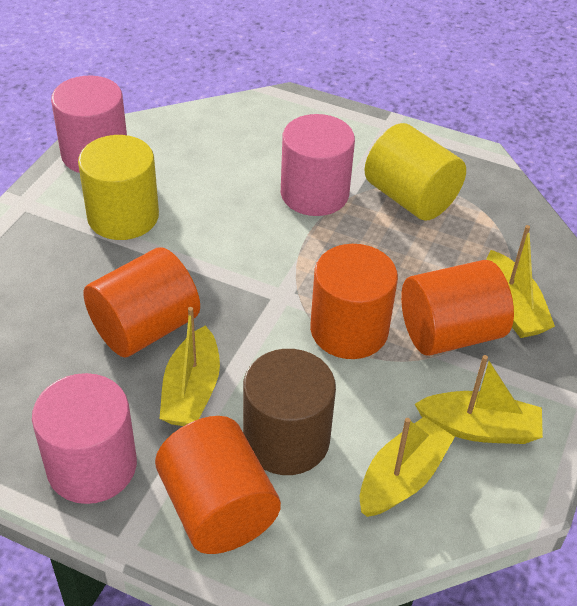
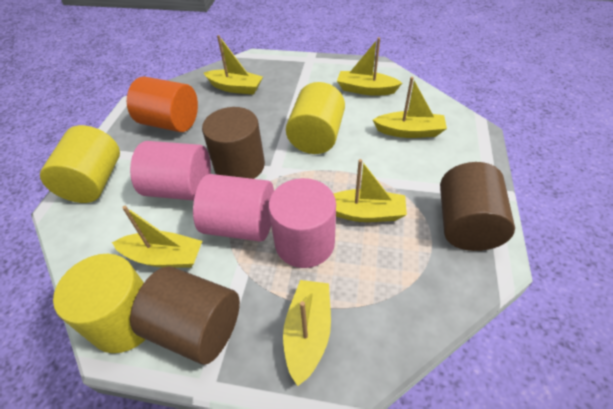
brown cylinder: [243,349,336,475] = 1 -> [130,266,240,365] [202,107,265,179] [440,162,515,251] = 3
orange cylinder: [83,247,200,357] [155,416,281,554] [310,244,398,359] [401,260,514,356] = 4 -> [127,76,198,132] = 1
yellow boat: [159,307,220,426] [360,417,455,517] [415,355,543,444] [486,225,555,338] = 4 -> [112,206,202,268] [204,35,263,95] [283,280,331,386] [333,159,407,222] [337,37,402,96] [373,77,447,138] = 6
yellow cylinder: [78,135,159,240] [364,123,466,221] = 2 -> [40,125,120,203] [53,254,146,353] [286,82,345,154] = 3

